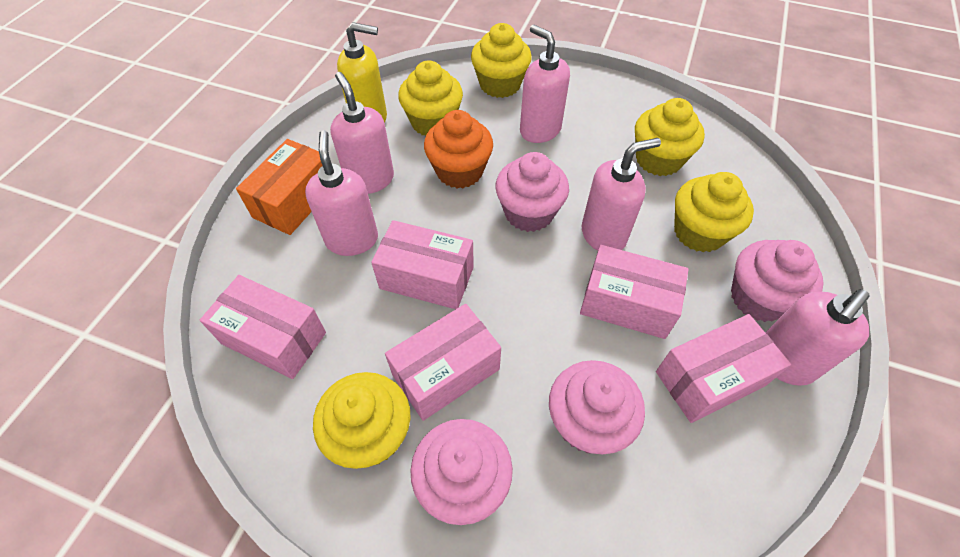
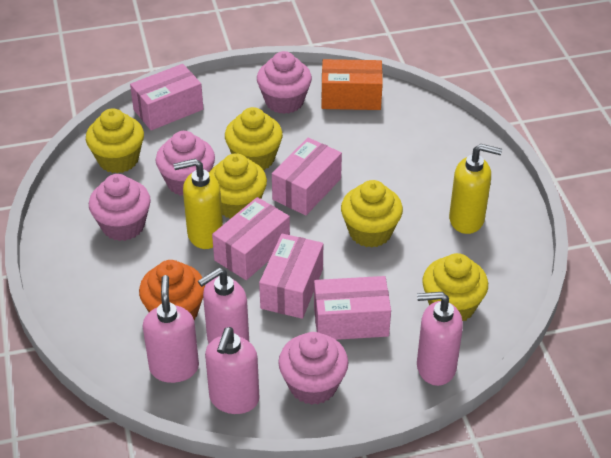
pink soap dispenser: [305,130,378,256] [330,72,394,194] [520,25,570,143] [582,138,661,251] [765,289,870,385] = 5 -> [143,275,199,383] [198,267,249,343] [205,327,259,414] [417,292,463,386] = 4
yellow soap dispenser: [337,22,387,123] = 1 -> [174,159,223,249] [449,144,502,234] = 2

